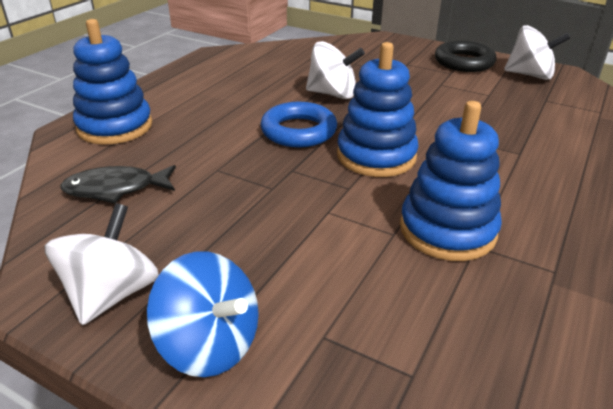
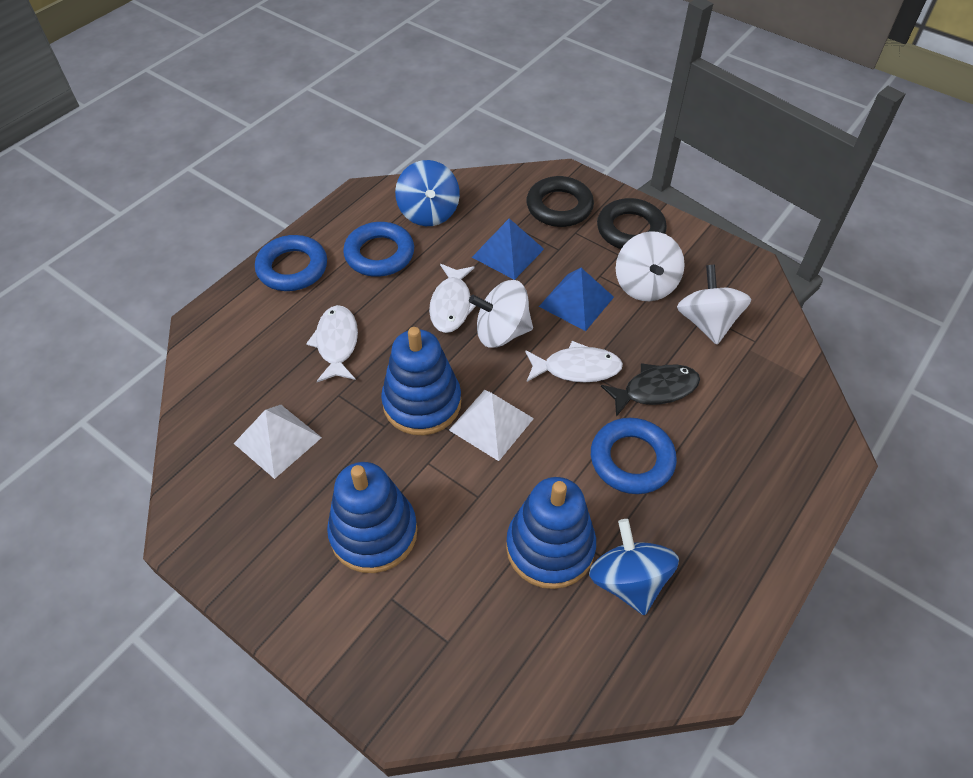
black ring: [435,40,497,72] = 1 -> [526,176,594,227] [597,198,667,249] = 2
blue pyramid: none = 0 -> [472,218,544,280] [539,268,614,331] = 2
blue ring: [260,102,337,147] = 1 -> [255,235,327,291] [343,222,414,277] [591,418,677,494] = 3
blue spinning top: [147,251,259,377] = 1 -> [395,160,460,226] [589,519,679,615] = 2
white fish: none = 0 -> [306,305,358,382] [429,264,476,333] [525,341,623,382] = 3
white pyramid: none = 0 -> [233,405,322,479] [449,390,534,461] = 2

